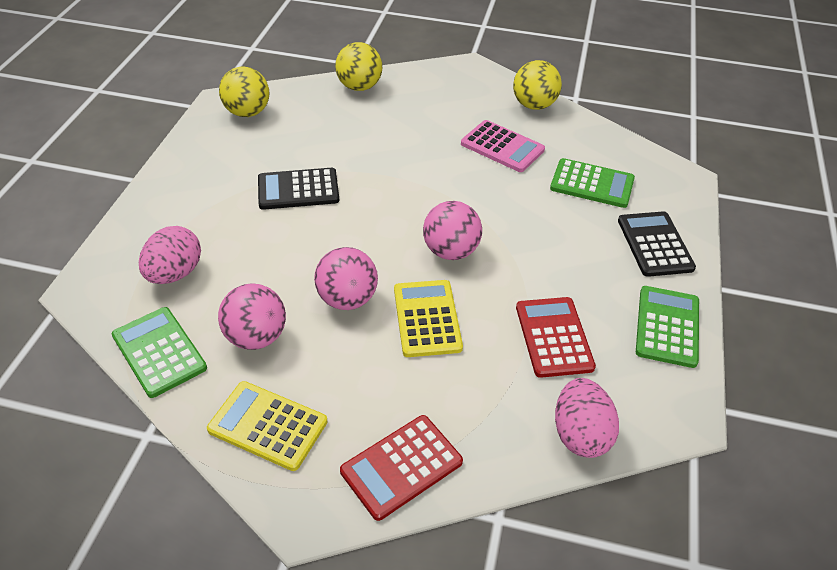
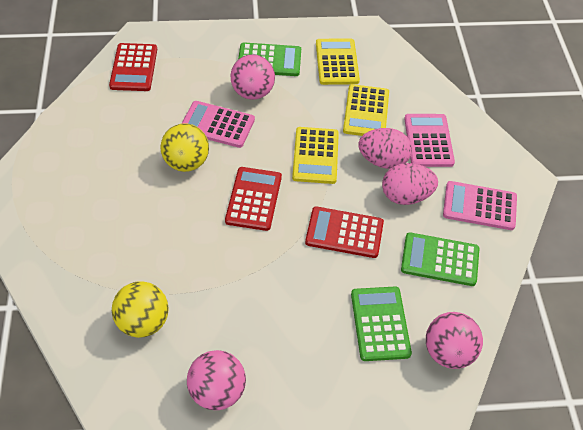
black calculator: [258,168,339,210] [618,211,696,277] = 2 -> none = 0
pink calculator: [461,120,545,172] = 1 -> [181,101,255,148] [404,114,455,167] [443,181,517,230] = 3
red calculator: [340,415,463,521] [516,297,596,378] = 2 -> [109,43,157,91] [225,167,282,231] [305,206,384,258] = 3
yellow ball: [219,67,269,117] [335,42,382,91] [513,60,562,110] = 3 -> [112,281,169,338] [160,123,209,172] = 2
yellow calculator: [207,381,327,471] [394,280,463,357] = 2 -> [292,127,339,184] [316,38,360,85] [343,84,389,136] = 3

